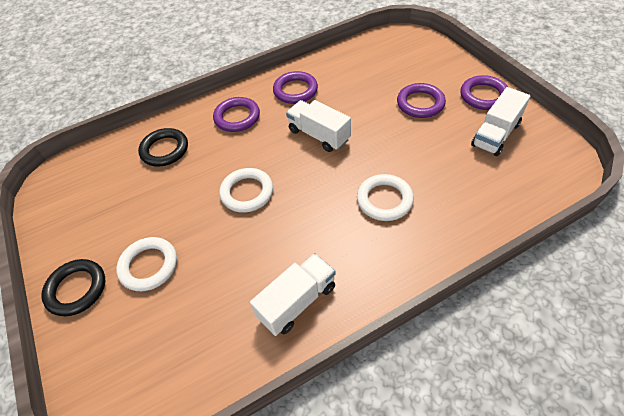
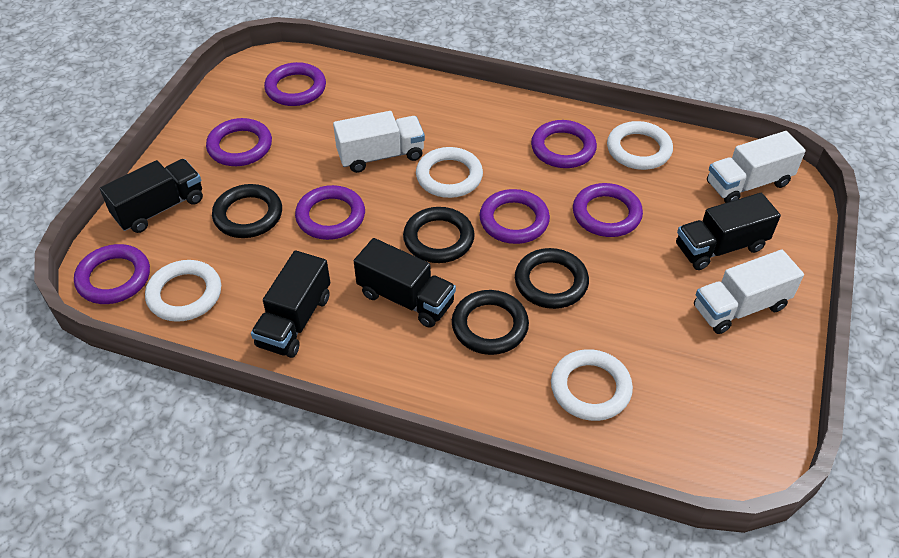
black ring: [41,259,105,316] [138,128,188,167] = 2 -> [212,184,282,238] [403,207,475,263] [452,290,529,355] [515,248,589,309] = 4
black truck: none = 0 -> [100,159,203,233] [251,250,330,358] [354,238,456,328] [676,193,781,270] = 4
purple ring: [213,97,260,132] [273,71,318,104] [397,83,446,118] [460,75,508,110] = 4 -> [74,244,150,304] [206,118,272,166] [264,62,326,106] [295,185,365,240] [479,189,550,244] [531,120,597,168] [573,183,643,237] = 7
white ring: [116,237,177,291] [219,168,273,213] [357,174,414,221] = 3 -> [145,260,221,322] [416,147,483,198] [551,349,633,421] [607,121,673,170] = 4

